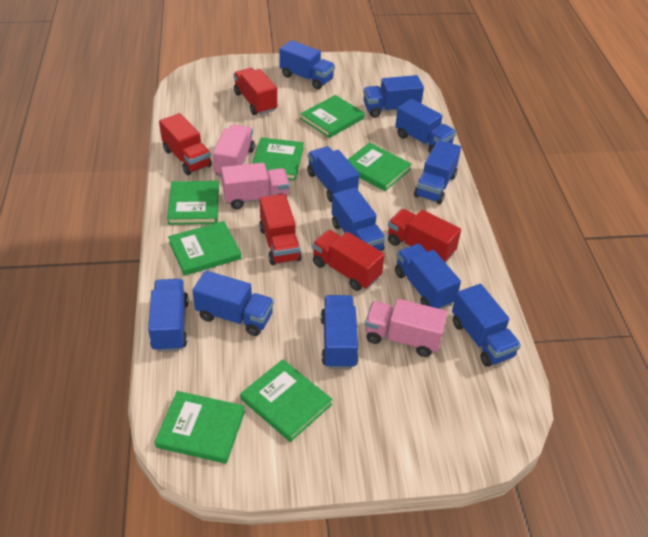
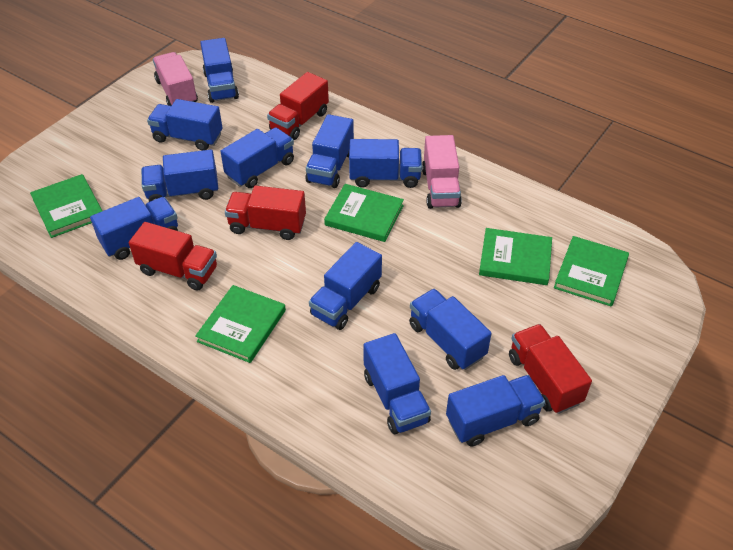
green book: [155,391,245,464] [167,181,219,225] [168,221,242,276] [240,359,333,442] [252,137,304,181] [300,95,365,138] [347,142,412,191] = 7 -> [30,174,102,238] [195,285,286,363] [324,184,404,242] [479,228,552,285] [554,236,629,307] = 5
pink truck: [213,125,255,177] [221,163,289,209] [365,299,448,357] = 3 -> [153,52,198,106] [422,135,462,209] = 2
red truck: [159,113,212,175] [234,68,277,115] [259,194,302,265] [312,230,385,291] [388,209,461,263] = 5 -> [129,222,217,291] [225,186,306,240] [267,72,329,140] [509,324,592,414] = 4

